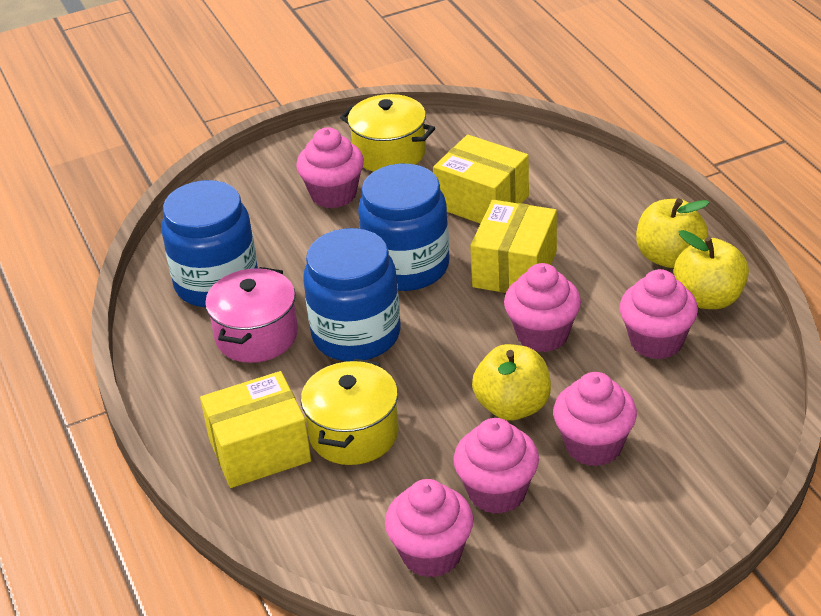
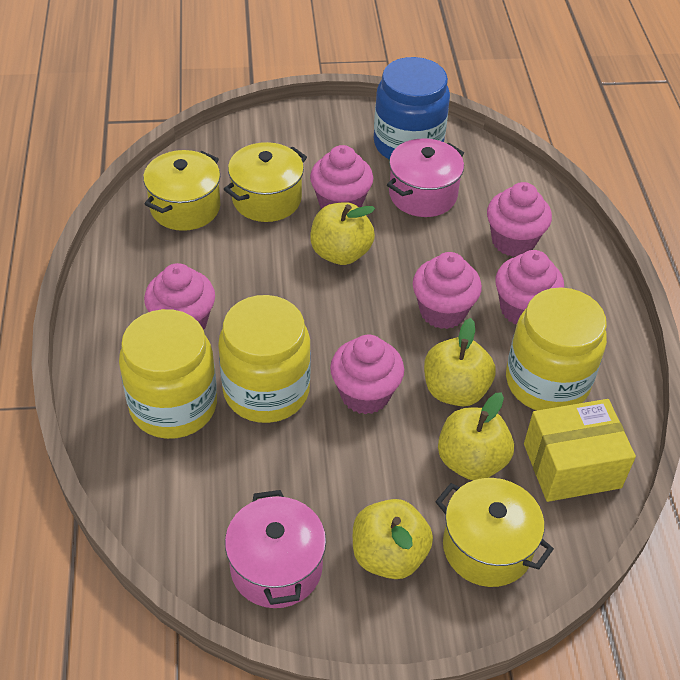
blue jar: [161,180,258,307] [303,228,401,361] [358,164,450,291] = 3 -> [374,57,450,160] = 1
pink pot: [205,267,298,363] = 1 -> [225,490,326,608] [387,138,464,217] = 2
yellow apple: [472,344,551,421] [636,198,709,268] [674,230,749,309] = 3 -> [310,202,375,265] [353,499,433,579] [424,318,496,406] [438,392,514,480] = 4
yellow box: [200,371,311,488] [433,135,529,224] [470,200,557,293] = 3 -> [524,399,636,502] = 1
yellow jar: none = 0 -> [119,309,217,439] [218,295,311,423] [506,287,607,410] = 3
yellow pot: [301,359,399,465] [340,94,435,172] = 2 -> [143,150,220,231] [224,142,307,222] [435,478,554,587] = 3

